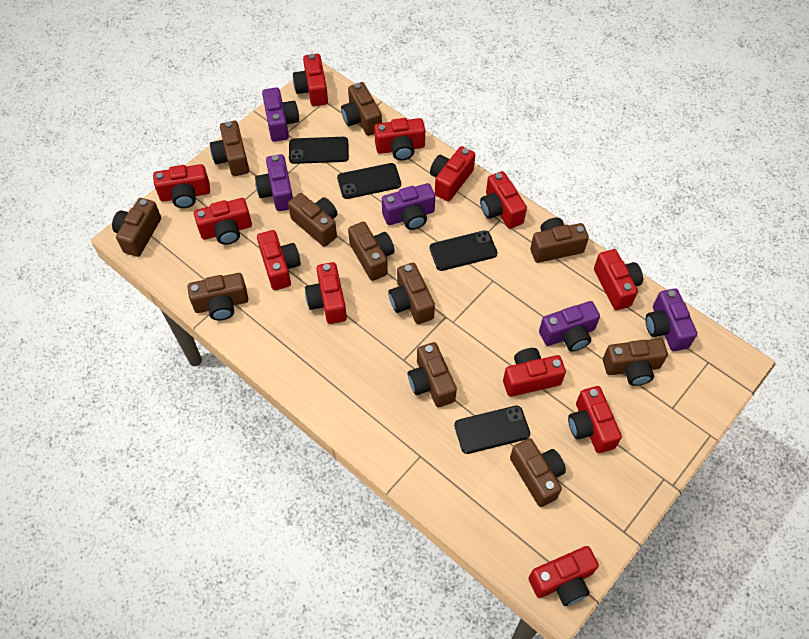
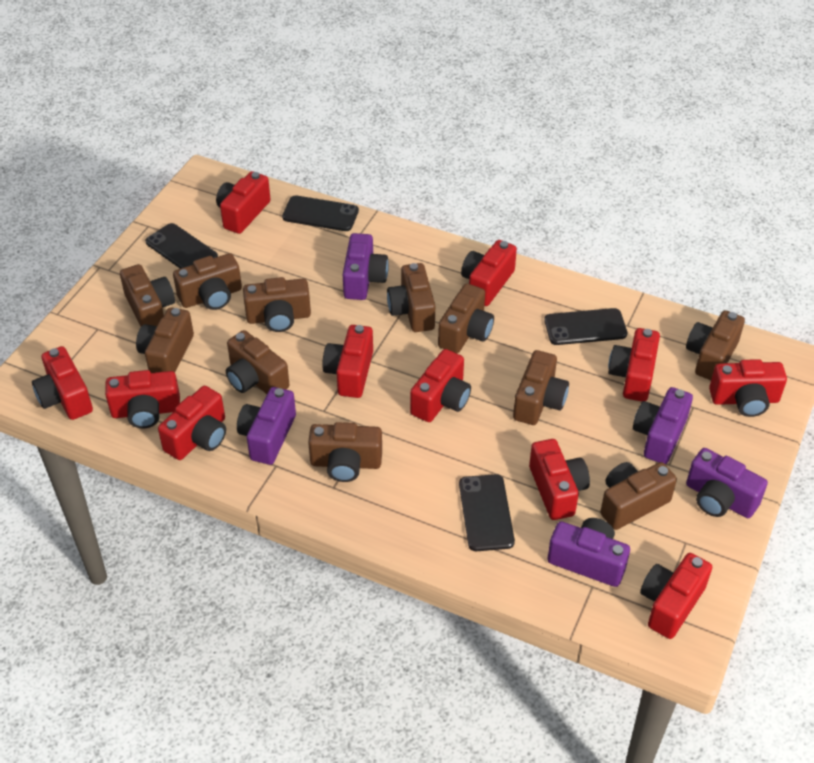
red camera: [153,164,210,208] [194,198,252,245] [257,230,301,290] [293,54,328,106] [305,262,347,324] [374,118,425,160] [430,146,475,202] [480,171,527,229] [503,348,566,397] [528,546,599,606] [568,386,622,453] [594,249,643,310] = 12 -> [32,346,93,420] [105,370,180,428] [158,386,226,460] [216,171,271,234] [322,325,373,398] [410,349,471,422] [461,240,517,306] [529,439,590,520] [608,328,660,402] [640,553,712,639] [709,359,787,417] = 11

